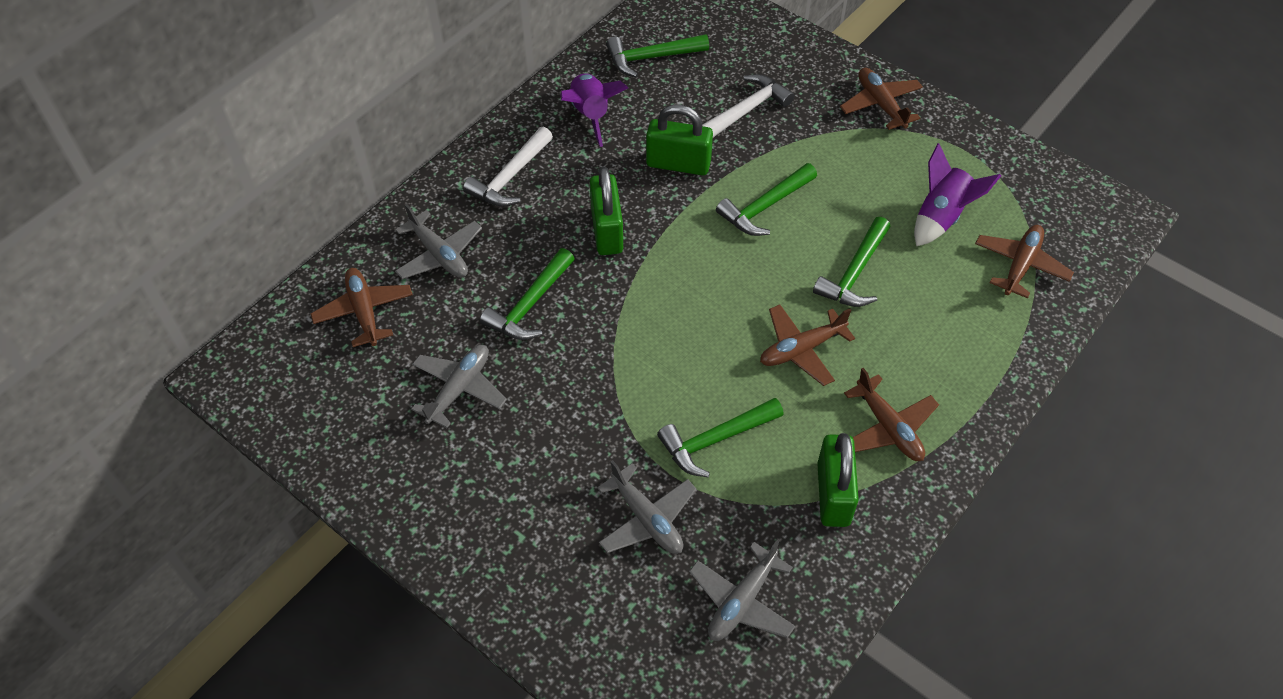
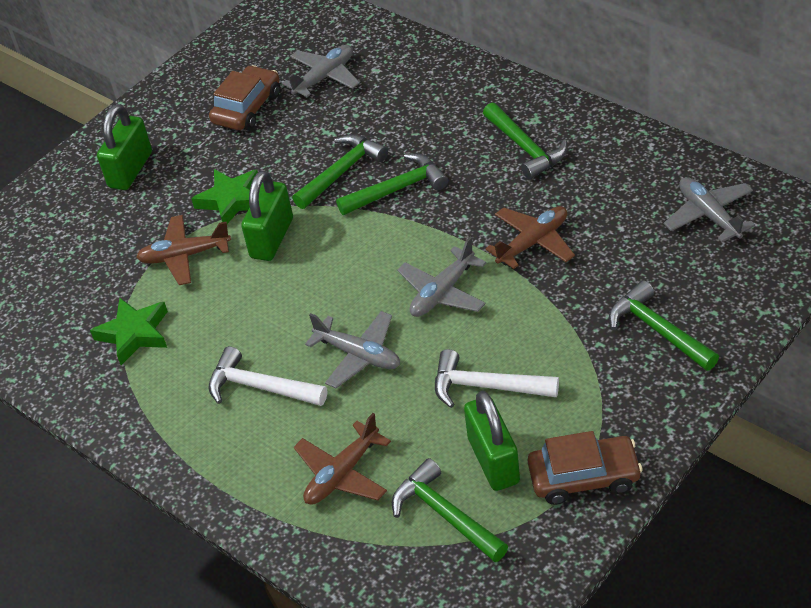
brown car: none = 0 -> [209,65,280,130] [528,431,643,505] = 2
brown plane: [311,268,413,347] [760,304,855,386] [840,68,923,130] [844,368,939,461] [975,225,1074,298] = 5 -> [136,215,231,285] [294,413,391,505] [485,206,575,269] = 3
green star: none = 0 -> [90,297,168,365] [191,169,258,224] = 2
purple rocket: [560,73,628,147] [914,143,1001,246] = 2 -> none = 0

